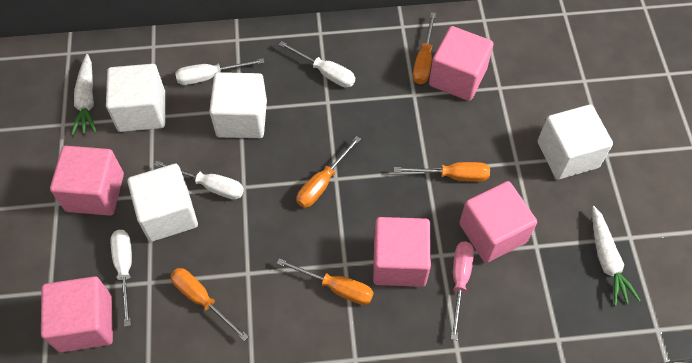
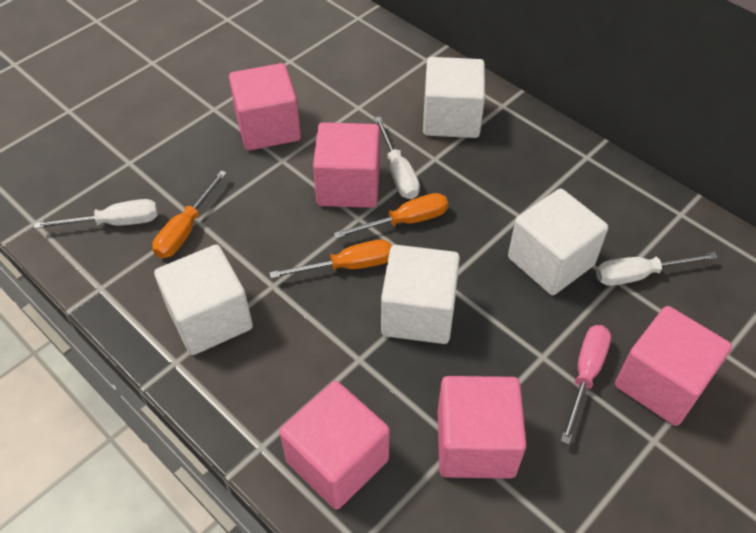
orange screwdriver: [171,268,249,341] [277,258,374,305] [296,136,361,208] [394,162,490,182] [413,12,436,84] = 5 -> [152,170,227,258] [269,240,392,279] [334,193,448,239] = 3
white carrot: [71,54,97,135] [592,206,641,306] = 2 -> none = 0
white screwdriver: [110,230,132,327] [154,160,244,200] [175,58,265,85] [278,41,355,88] = 4 -> [34,199,158,229] [374,117,420,199] [596,252,718,286] = 3

